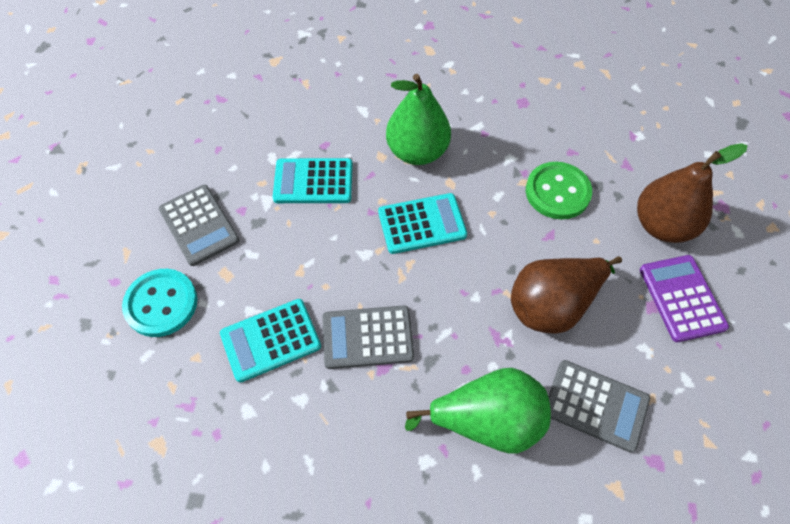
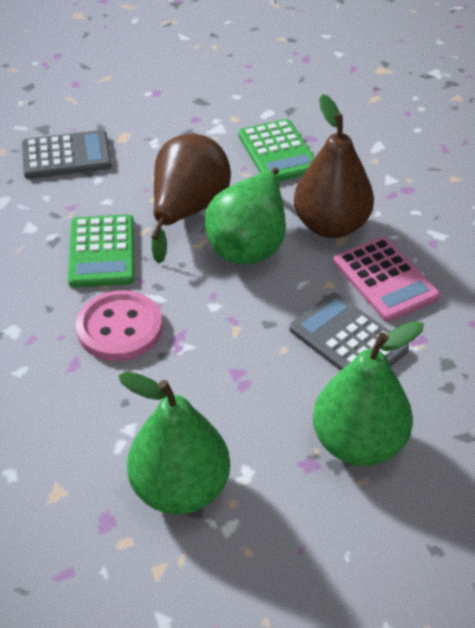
green button: [526,162,592,220] = 1 -> none = 0
green calculator: none = 0 -> [68,214,135,288] [238,119,315,182] = 2
green pear: [386,74,451,165] [405,368,551,454] = 2 -> [119,372,230,514] [205,167,286,264] [313,321,424,466] = 3
grey calculator: [159,185,240,266] [322,305,414,369] [548,360,650,453] = 3 -> [22,130,112,179] [289,293,409,371] = 2
pink button: none = 0 -> [76,290,162,361] = 1
pink calculator: none = 0 -> [333,237,440,322] = 1
purple calculator: [640,255,729,342] = 1 -> none = 0
turquoise button: [122,269,197,337] = 1 -> none = 0
turquoise calculator: [220,299,321,383] [273,158,353,203] [378,193,467,254] = 3 -> none = 0

